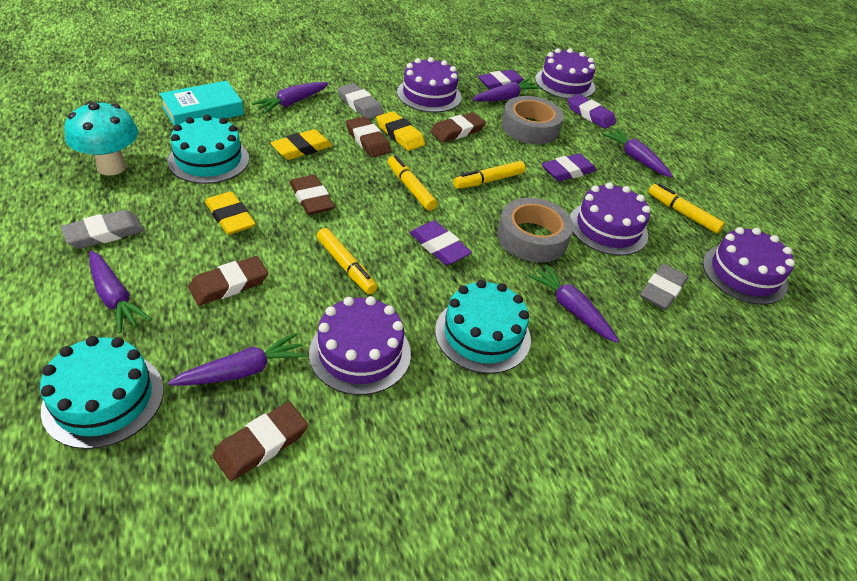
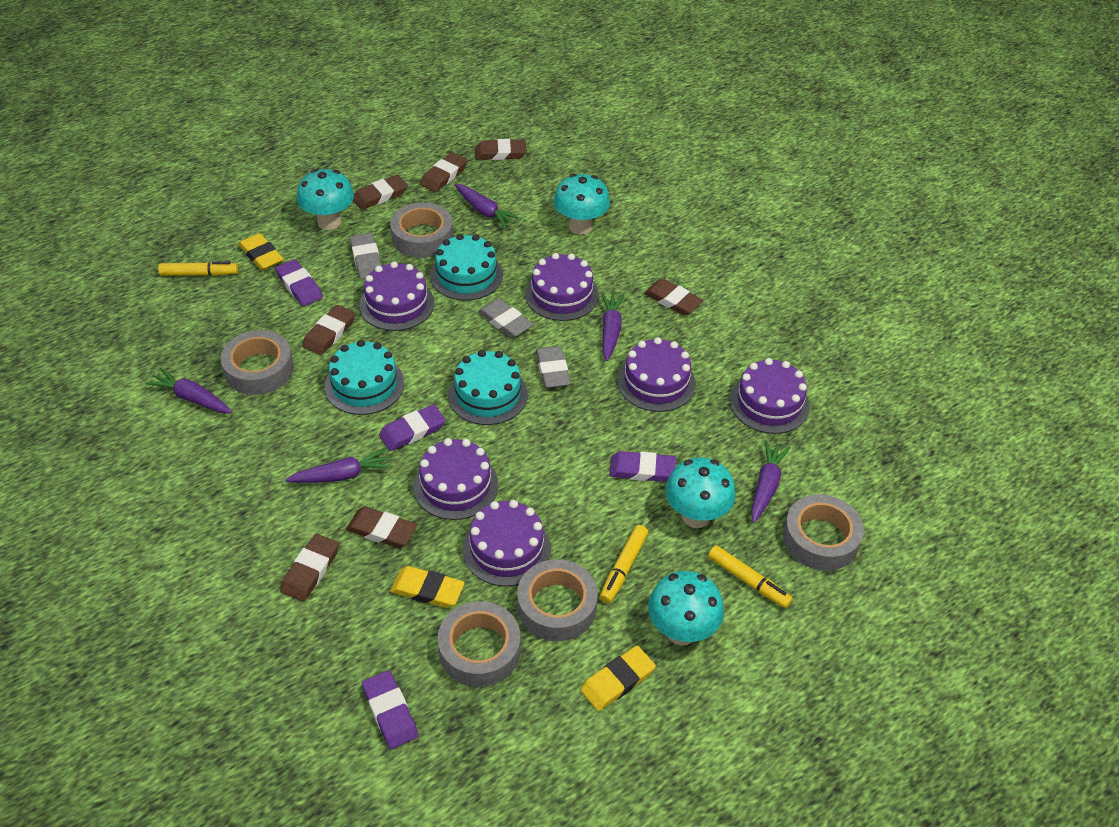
brown eraser: [188,256,268,306] [212,402,308,481] [290,175,335,215] [346,116,391,158] [430,112,486,143] = 5 -> [280,534,339,602] [302,305,355,355] [346,506,417,548] [353,175,408,210] [420,152,468,192] [475,139,526,160] [644,279,703,316] = 7
grey tape: [497,198,574,262] [501,96,564,144] = 2 -> [220,330,294,395] [390,202,453,258] [438,601,521,687] [517,559,598,641] [783,494,864,571] = 5
purple cake: [309,296,411,395] [397,57,461,113] [535,48,596,99] [570,182,651,256] [703,227,795,305] = 5 -> [359,261,434,331] [414,438,498,520] [463,500,551,586] [525,253,599,321] [617,337,696,412] [730,358,810,434] = 6
purple carrot: [89,251,152,333] [168,333,307,386] [252,82,329,114] [472,79,541,102] [527,264,619,343] [602,128,673,177] = 6 -> [145,368,233,413] [285,448,392,483] [454,183,521,229] [601,293,624,361] [751,441,791,523] = 5
turquoise book: [159,81,244,126] = 1 -> none = 0
turquoise mushroom: [64,101,138,176] = 1 -> [297,169,354,230] [553,174,610,235] [648,571,724,646] [665,457,736,528] = 4
yellow marker: [317,228,378,294] [388,155,437,211] [453,161,525,189] [648,183,725,233] = 4 -> [158,261,238,276] [600,525,648,603] [708,545,793,608] = 3

